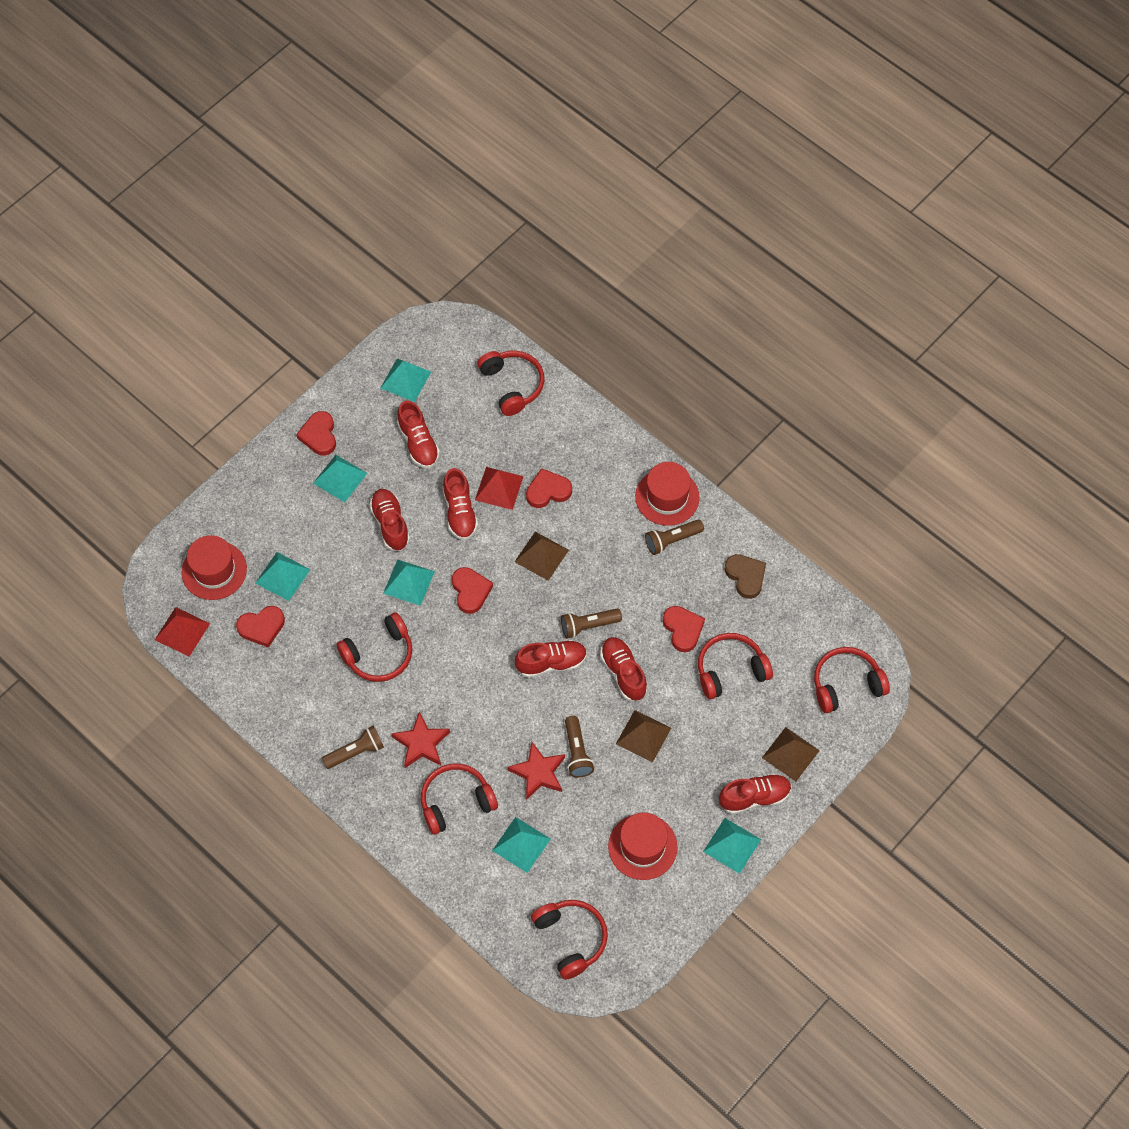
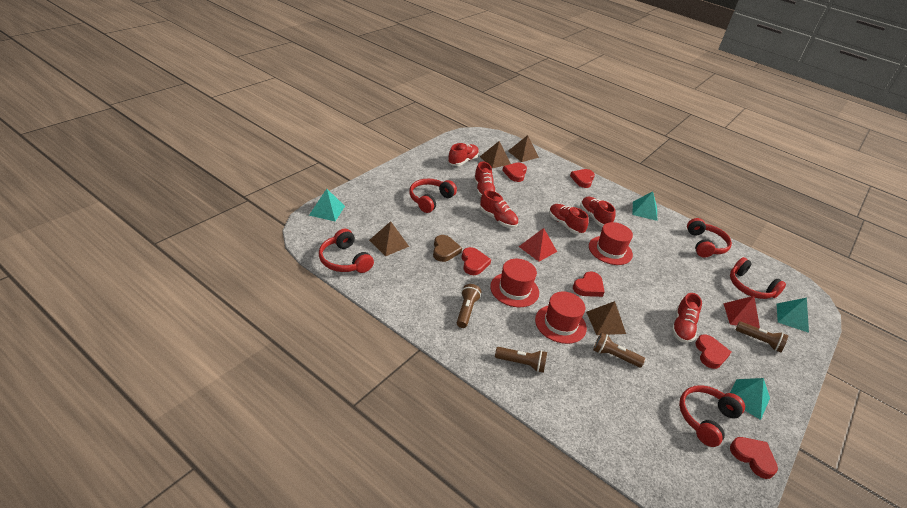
brown pyramid: [515,532,569,581] [616,710,671,762] [762,727,820,781] = 3 -> [369,221,409,256] [480,141,511,168] [508,135,539,162] [586,301,626,335] = 4
red headphones: [337,612,412,682] [421,763,498,835] [477,351,545,416] [531,900,608,980] [698,633,773,699] [814,647,890,713] = 6 -> [319,229,374,273] [409,179,457,213] [679,385,745,447] [687,218,732,257] [730,257,786,299] = 5
red heart: [236,606,285,648] [296,411,336,456] [452,567,493,614] [526,468,572,508] [663,606,705,652] = 5 -> [462,247,491,275] [502,163,527,182] [570,169,595,188] [573,272,605,297] [696,335,731,369] [730,437,778,479] = 6
red star: [391,712,450,768] [508,742,565,800] = 2 -> none = 0
turquoise pyramid: [256,552,311,601] [313,455,367,502] [380,358,431,402] [383,559,435,606] [492,817,550,873] [703,818,761,874] = 6 -> [309,189,345,221] [632,191,657,221] [730,378,770,420] [777,298,809,333] = 4

